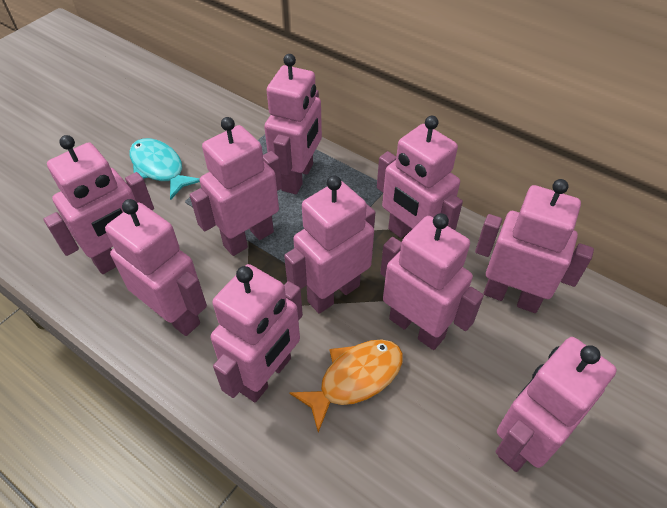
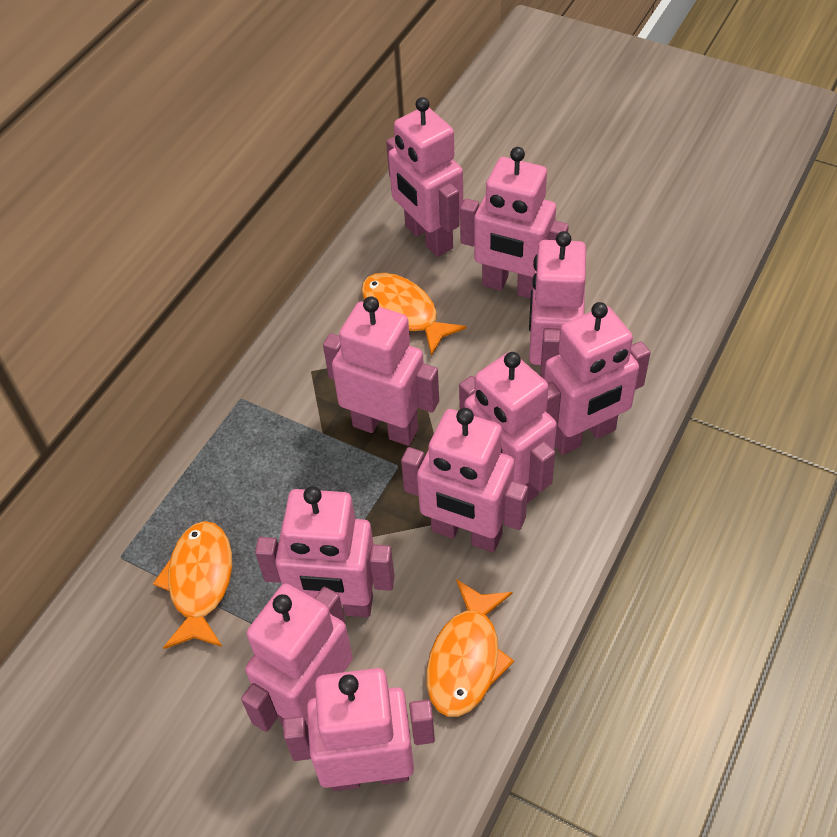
orange fish: [289,339,403,433] = 1 -> [153,521,232,649] [361,273,467,356] [426,579,514,717] = 3
turquoise fish: [129,138,200,200] = 1 -> none = 0

